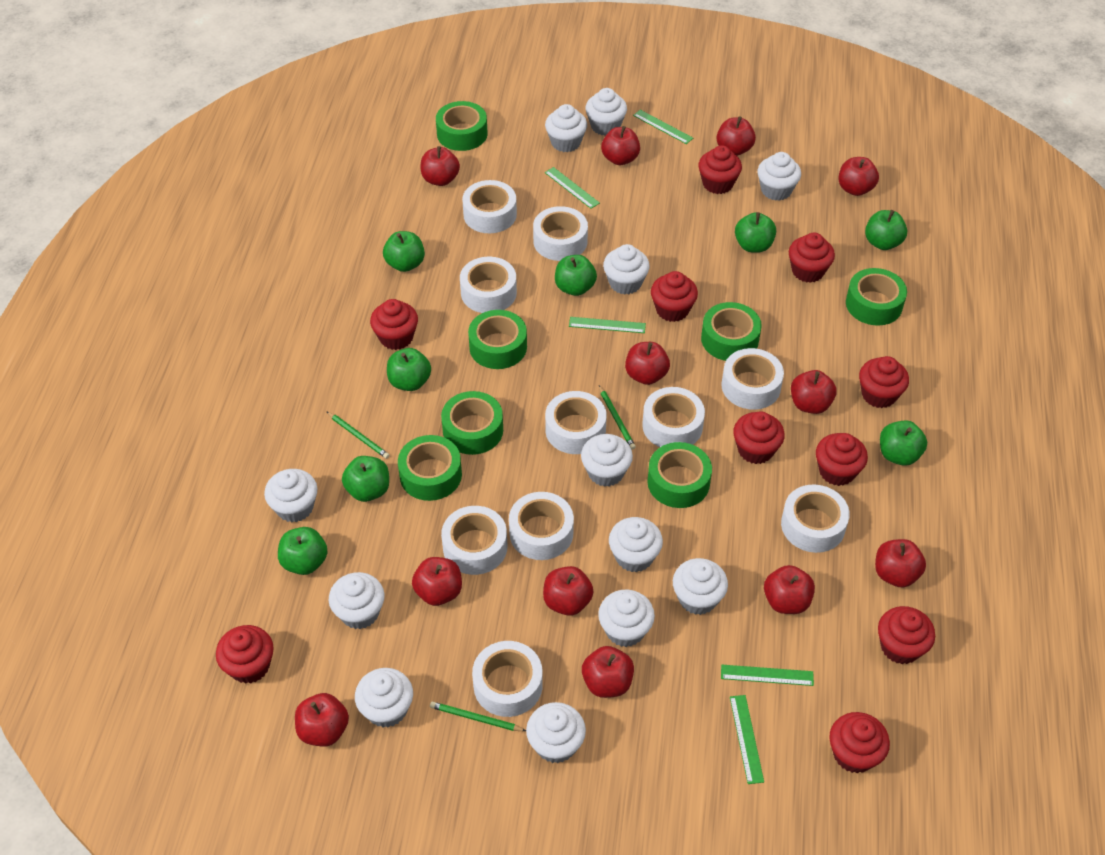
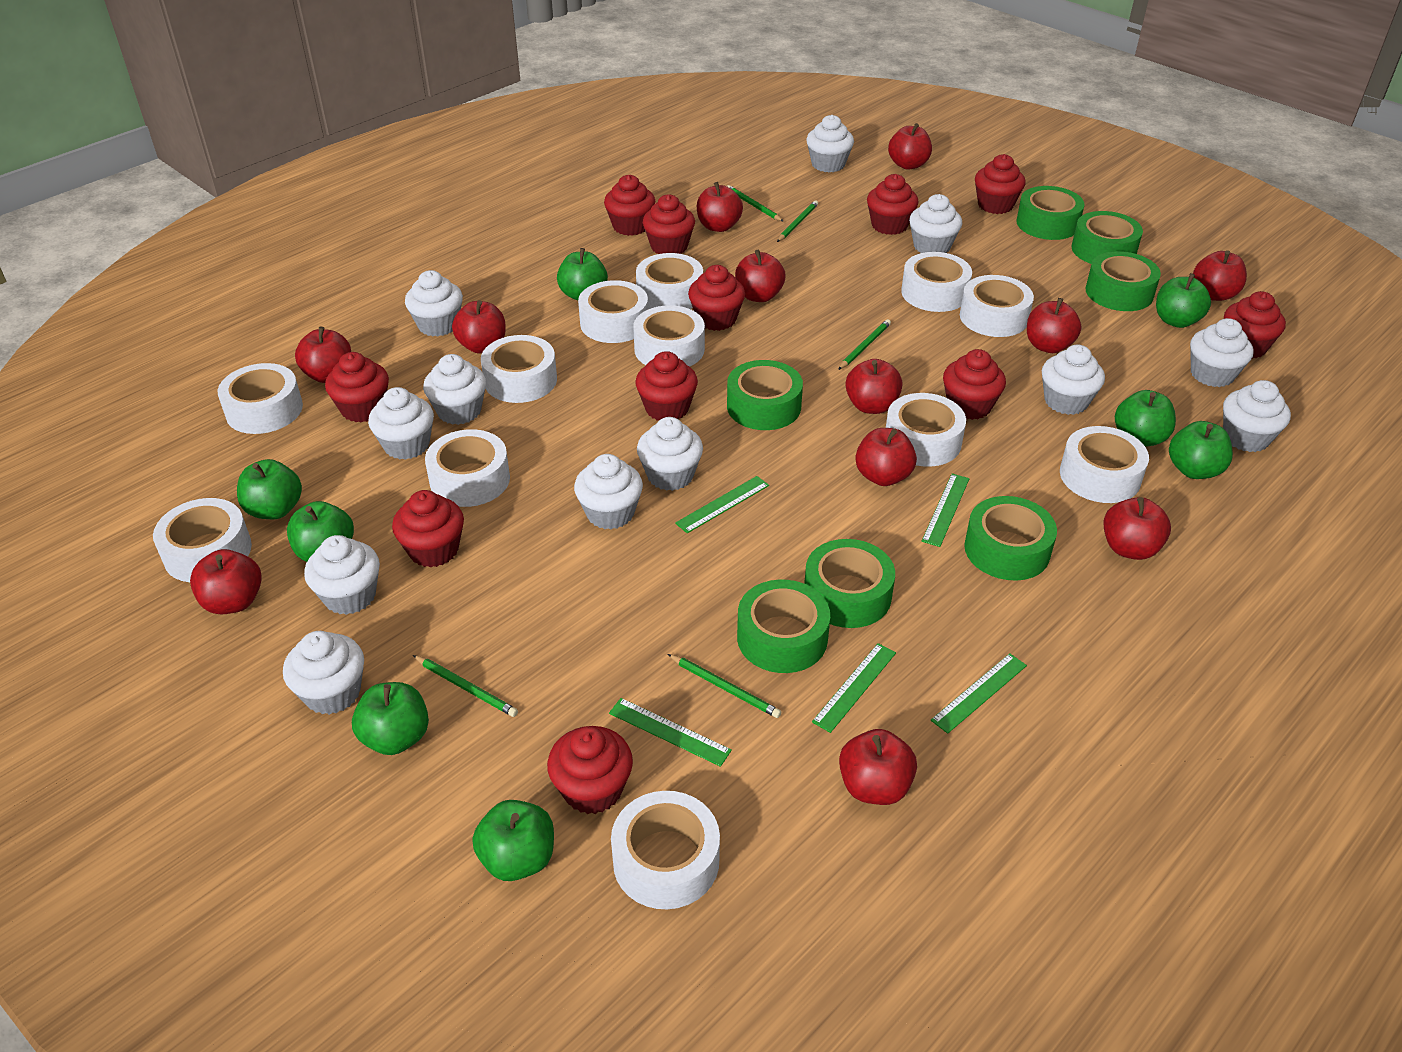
green pencil: [326,411,389,459] [430,701,526,731] [599,385,636,450] = 3 -> [413,655,518,717] [668,654,781,718] [727,185,784,222] [777,200,818,242] [838,319,891,370] = 5
red cupcake: [216,625,274,684] [370,299,418,350] [651,271,698,322] [698,145,742,194] [733,412,785,464] [789,233,835,283] [816,433,868,486] [829,712,890,773] [859,356,909,408] [878,606,935,664] = 10 -> [325,352,389,422] [392,490,464,568] [547,726,633,814] [604,175,655,236] [636,351,698,420] [643,194,695,254] [688,265,745,331] [867,174,918,235] [943,349,1006,420] [975,154,1026,214] [1224,291,1286,358] = 11
white tape: [441,506,507,575] [460,257,517,313] [462,180,517,233] [472,641,543,717] [509,492,574,560] [533,206,588,261] [545,391,607,454] [642,387,705,447] [721,348,784,410] [781,484,850,553] = 10 -> [153,498,252,582] [218,363,303,434] [425,429,510,507] [481,335,557,403] [578,280,648,343] [611,791,720,909] [633,305,705,367] [636,253,703,309] [886,393,966,467] [901,252,972,312] [960,275,1034,337] [1060,426,1149,503] = 12

